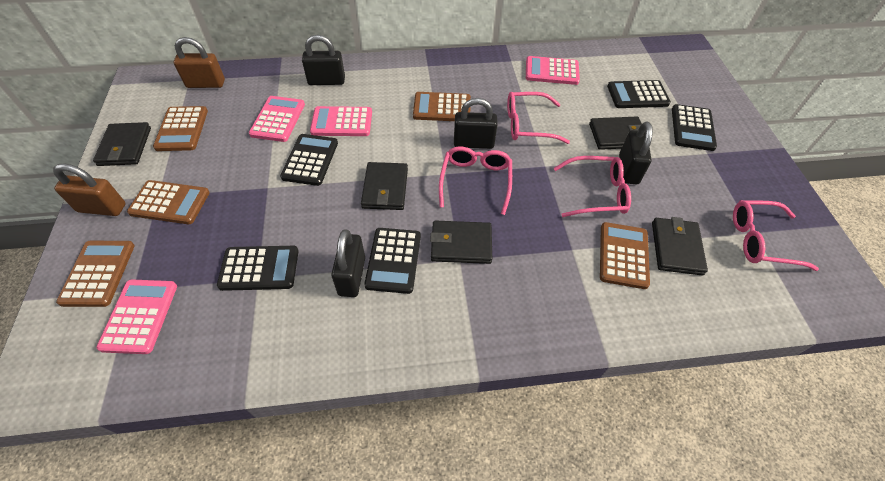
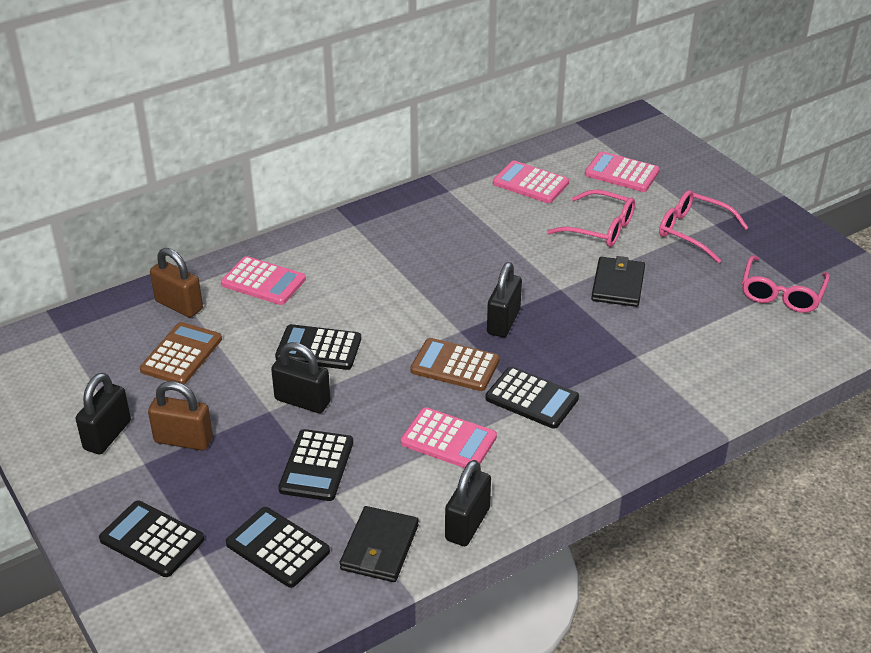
black wallet: [93,122,151,166] [361,162,408,210] [430,221,492,264] [589,117,642,150] [652,217,708,276] = 5 -> [340,506,419,582] [591,256,645,307] = 2
brown calculator: [56,241,135,307] [127,180,210,224] [153,106,208,151] [413,92,471,121] [600,222,650,289] = 5 -> [140,322,222,384] [410,338,500,391] = 2
pink glasses: [439,147,512,215] [507,92,570,144] [554,156,631,217] [733,200,819,271] = 4 -> [547,190,635,247] [659,190,748,263] [742,256,830,313] = 3

